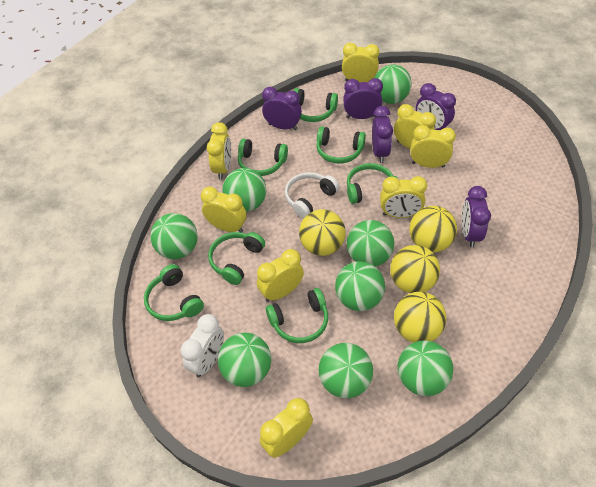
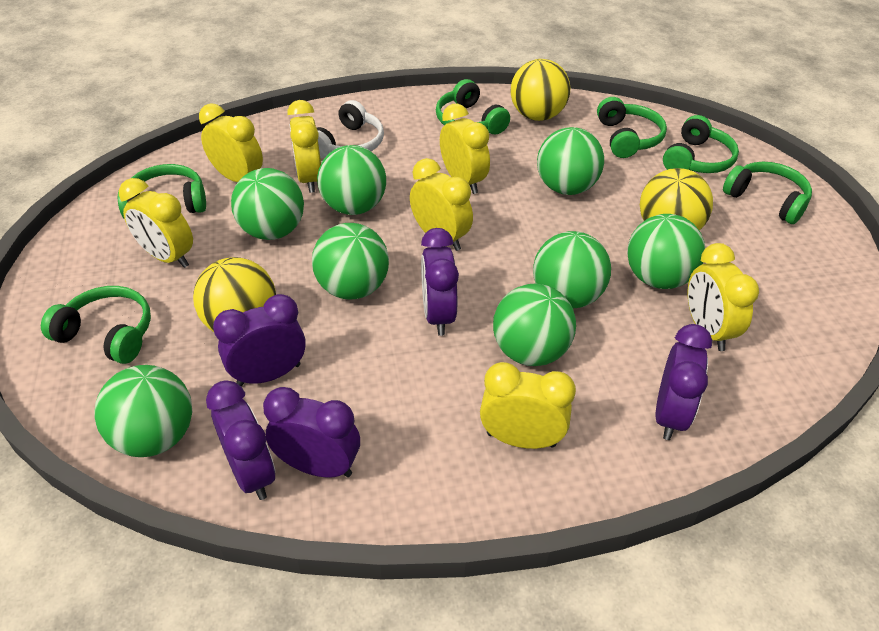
green headphones: [144,264,204,321] [208,232,265,285] [238,138,288,176] [266,288,328,343] [294,88,338,122] [316,126,366,164] [347,163,398,204] = 7 -> [41,286,151,364] [118,164,206,218] [436,79,510,134] [597,97,667,158] [663,115,739,173] [723,162,812,224] = 6
white clock: [180,314,224,378] = 1 -> none = 0
yellow ball: [299,209,346,256] [390,245,440,293] [394,292,446,343] [409,206,457,252] = 4 -> [193,257,276,332] [511,59,571,121] [640,168,713,230] = 3
yellow clock: [201,187,247,233] [207,122,231,180] [257,249,304,302] [260,398,313,458] [342,43,379,82] [380,176,427,218] [394,104,436,149] [410,125,456,168] = 8 -> [119,178,193,268] [199,103,263,182] [287,100,321,193] [410,158,473,251] [440,104,490,194] [480,362,576,449] [688,243,759,351] = 7

